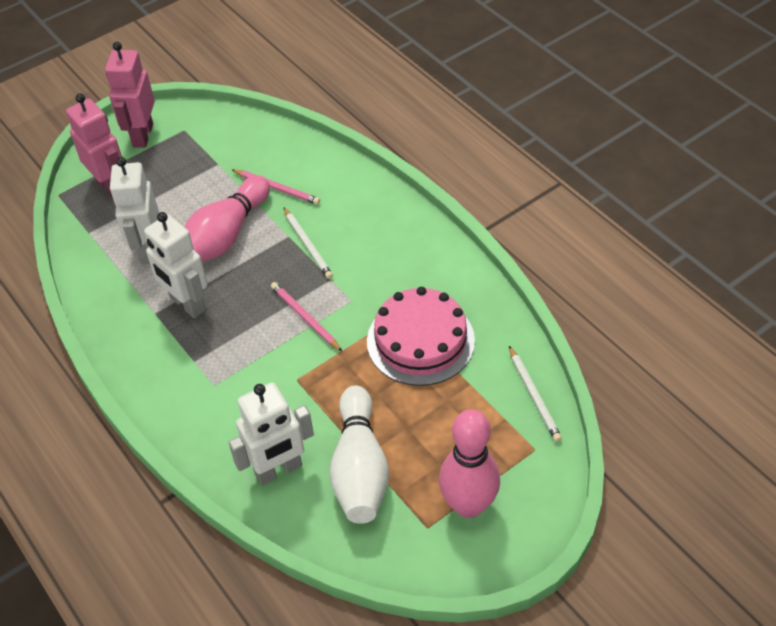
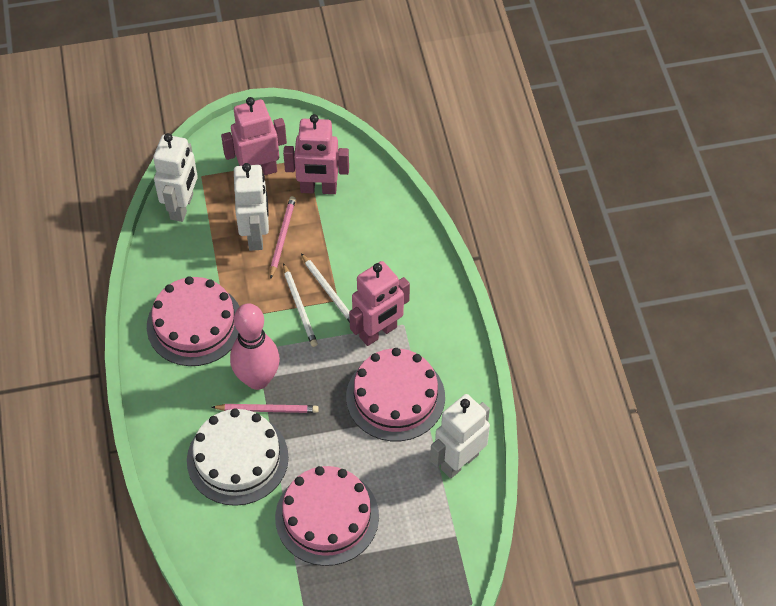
pink bowling pin: [185,175,270,262] [439,409,500,518] = 2 -> [230,303,280,390] = 1
pink cake: [367,287,475,386] = 1 -> [147,276,239,366] [275,466,379,566] [346,348,445,441] = 3
pink robot: [66,93,122,199] [105,42,155,148] = 2 -> [221,97,287,175] [283,114,349,194] [349,261,410,346] = 3
white bowling pin: [329,385,389,524] = 1 -> none = 0
white cake: none = 0 -> [187,409,289,506] = 1

